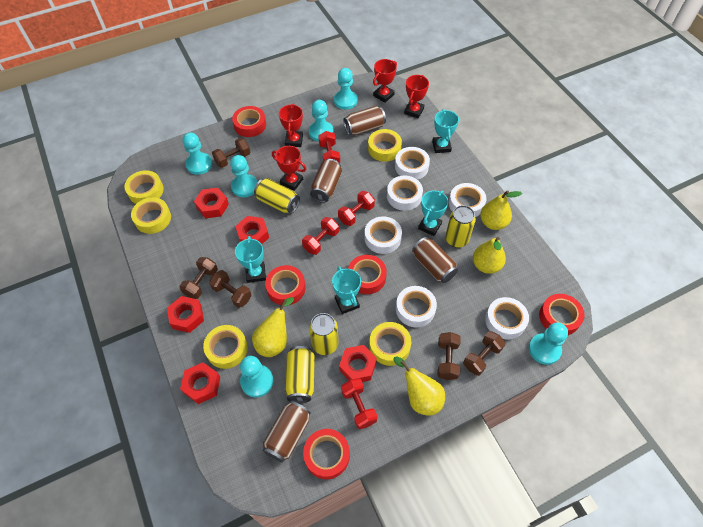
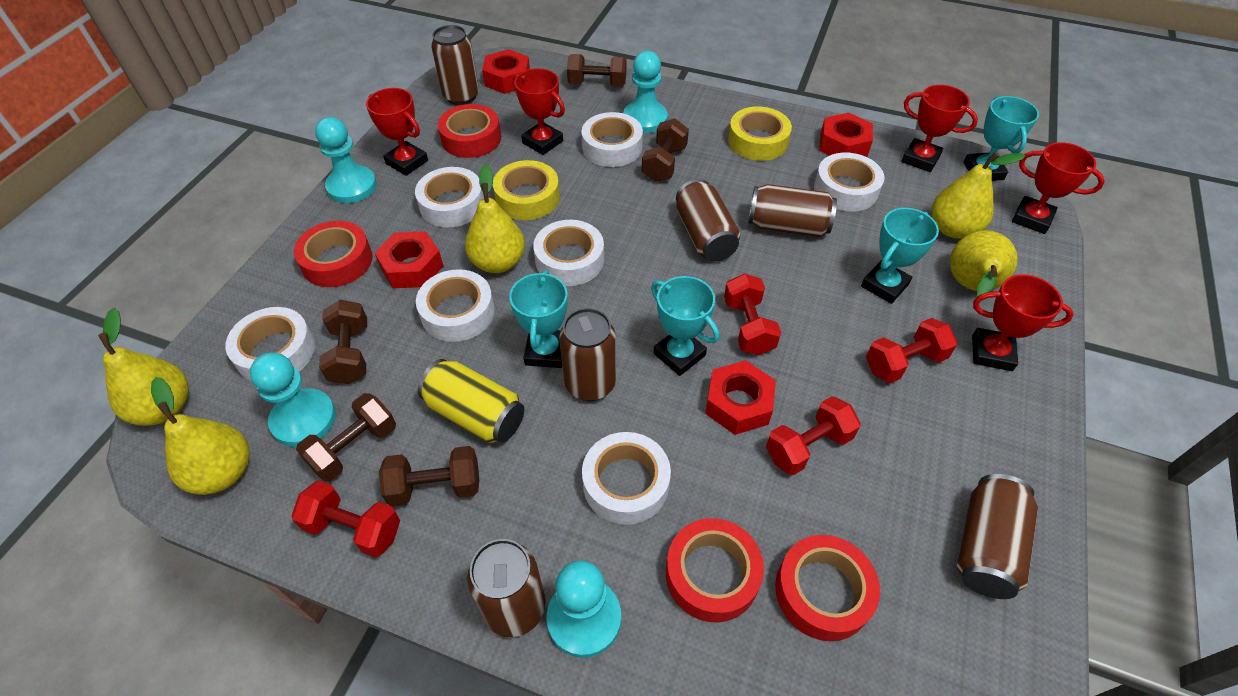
brown can: [262,401,311,462] [310,159,342,203] [343,106,386,135] [412,237,458,283] = 4 -> [431,25,479,105] [467,539,546,637] [559,308,616,401] [676,179,740,261] [748,184,837,237] [957,474,1038,599] = 6
red nut: [167,296,204,333] [180,362,220,404] [194,188,229,219] [236,216,269,244] [339,345,377,382] = 5 -> [375,231,443,288] [482,49,530,94] [705,360,776,435] [819,113,873,157] = 4
red tape: [232,106,266,137] [265,265,306,305] [303,429,350,479] [348,255,387,294] [539,294,585,335] = 5 -> [294,221,372,287] [438,104,501,158] [666,518,764,623] [775,535,880,641] = 4
red trophy: [272,146,306,191] [279,104,303,147] [373,59,397,103] [404,75,429,118] = 4 -> [366,88,428,176] [512,68,565,155] [902,85,978,172] [972,274,1074,371] [1012,142,1105,234] = 5
turquoise pawn: [183,132,212,175] [230,155,257,197] [240,356,273,397] [309,100,334,142] [334,68,358,110] [529,322,568,365] = 6 -> [250,353,336,447] [315,117,377,203] [547,560,621,658] [623,51,668,133] = 4
white tape: [365,216,402,254] [387,176,423,211] [395,147,430,180] [396,286,437,328] [449,183,486,217] [485,297,529,340] = 6 -> [225,307,315,381] [415,167,484,227] [416,269,495,342] [533,220,604,286] [581,112,643,167] [582,432,671,525] [814,153,884,212] = 7
yellow can: [254,178,300,214] [285,346,315,403] [309,313,339,355] [445,205,476,248] = 4 -> [418,359,524,443] = 1
yellow pear: [252,297,294,357] [393,356,445,416] [473,237,506,274] [480,190,522,230] = 4 -> [98,308,189,426] [151,377,249,495] [465,164,525,273] [932,152,1026,239] [950,230,1018,300] = 5
yellow tape: [124,170,164,204] [131,198,171,234] [203,325,248,369] [368,129,402,162] [369,322,411,366] = 5 -> [493,160,560,220] [728,107,792,161] = 2

